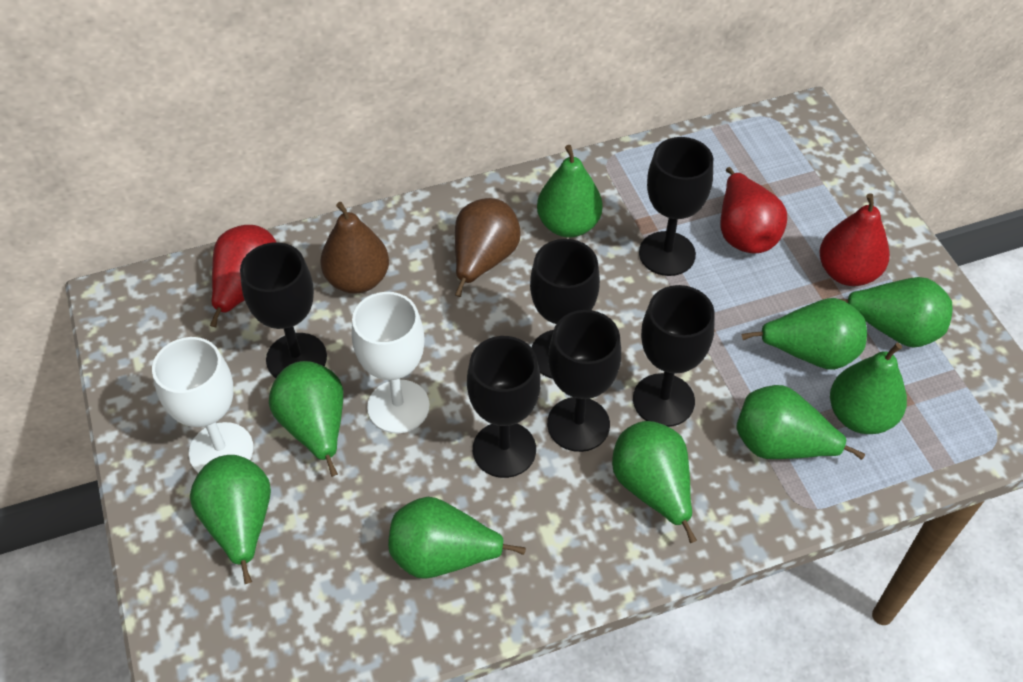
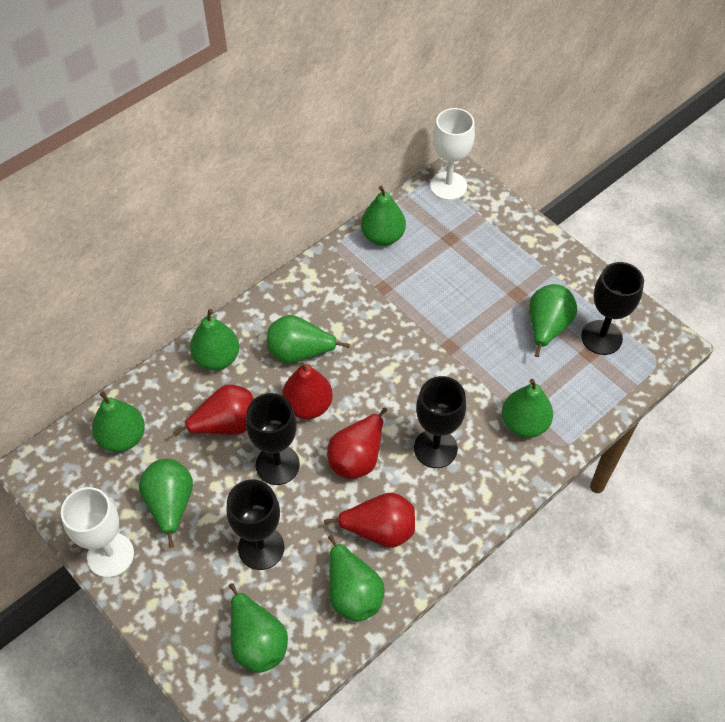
black goblet: [240,242,327,378] [467,336,541,478] [530,239,600,379] [547,310,621,452] [633,285,715,427] [639,137,713,276] = 6 -> [226,479,284,570] [246,393,300,485] [414,376,466,468] [581,262,644,355] = 4
brown pear: [320,202,389,294] [455,198,521,297] = 2 -> none = 0
red pear: [210,225,276,327] [721,167,787,253] [819,193,890,286] = 3 -> [173,385,254,436] [282,362,333,419] [324,493,415,548] [327,408,387,479] = 4

